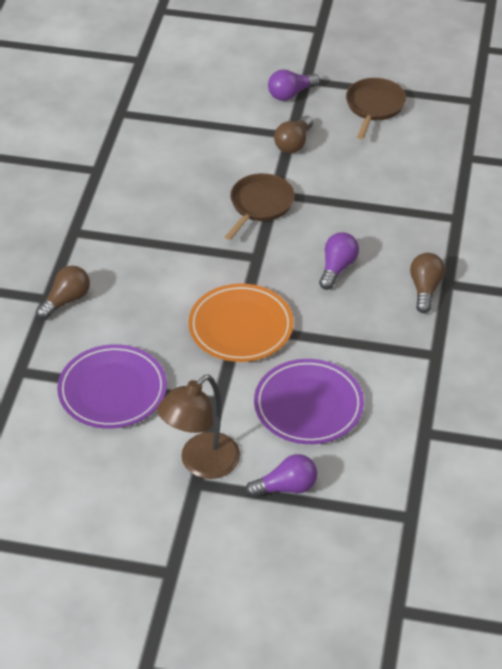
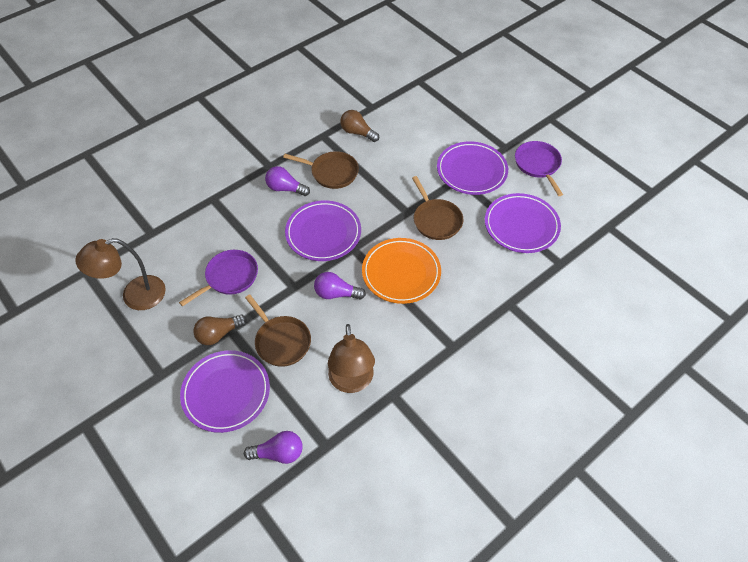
brown lamp: [157,375,240,479] = 1 -> [75,238,166,310] [328,324,375,393] = 2
brown light bulb: [36,266,90,320] [274,116,313,153] [410,253,445,313] = 3 -> [193,315,247,345] [340,110,379,142] = 2
brown pan: [225,173,295,240] [346,78,406,139] = 2 -> [245,294,311,367] [283,151,359,189] [412,176,463,240] = 3
purple pan: none = 0 -> [179,250,258,307] [515,141,563,196] = 2
purple plate: [57,344,167,429] [254,359,364,444] = 2 -> [180,350,270,433] [285,201,361,261] [437,141,508,195] [485,193,561,253] = 4

